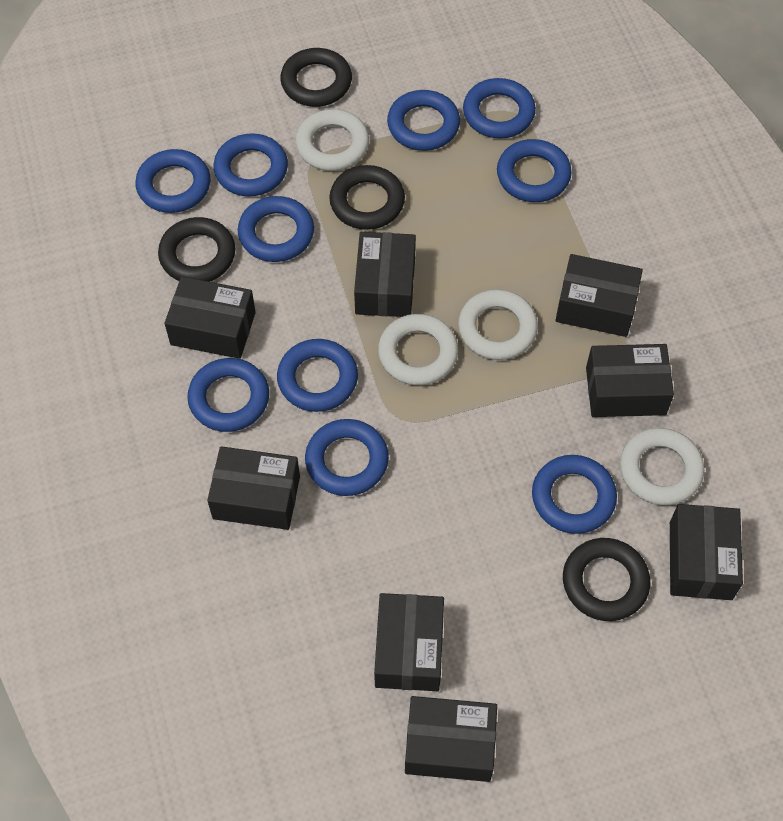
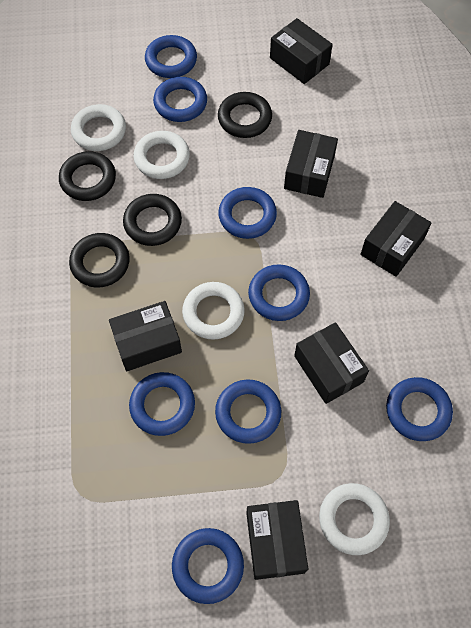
black box: [165,276,256,359] [207,446,300,530] [354,232,416,317] [374,593,444,691] [405,696,497,782] [556,254,643,337] [586,344,674,417] [670,504,743,600] = 8 -> [109,301,182,371] [246,500,308,580] [270,18,333,84] [284,130,338,198] [294,322,369,404] [360,201,432,277] = 6
blue ring: [135,149,211,213] [187,358,269,432] [213,133,288,196] [238,196,314,262] [277,339,358,412] [305,419,389,496] [387,90,460,151] [463,78,536,139] [497,139,572,202] [532,455,617,534] = 10 -> [129,372,195,436] [145,35,197,78] [153,77,207,122] [172,528,244,604] [215,379,281,444] [218,187,277,239] [248,264,310,321] [386,377,453,441] = 8

